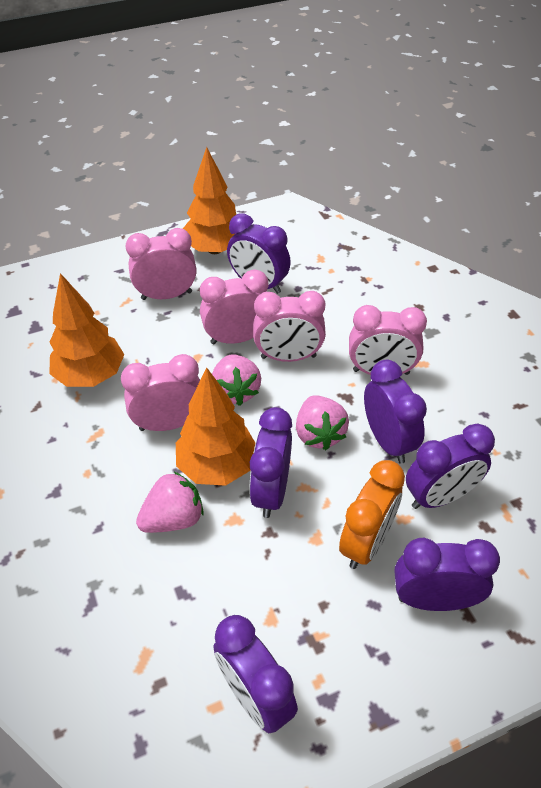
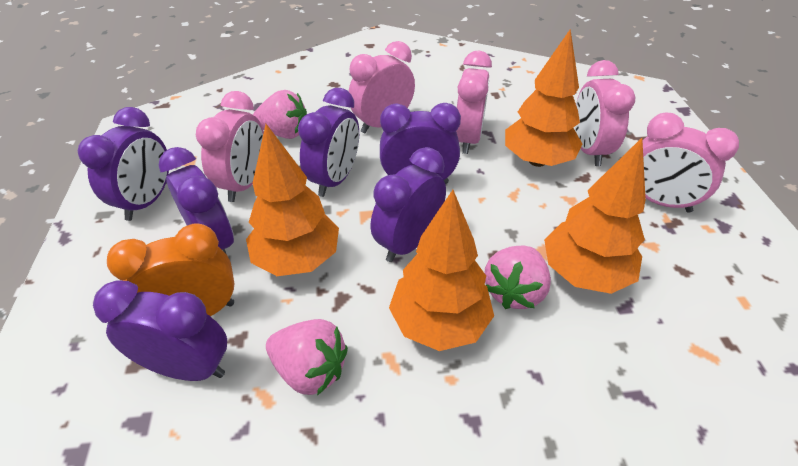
orange tree: [49,273,124,387] [176,367,255,486] [183,147,236,254] = 3 -> [246,124,339,276] [389,190,494,351] [505,29,582,167] [544,138,646,294] = 4

